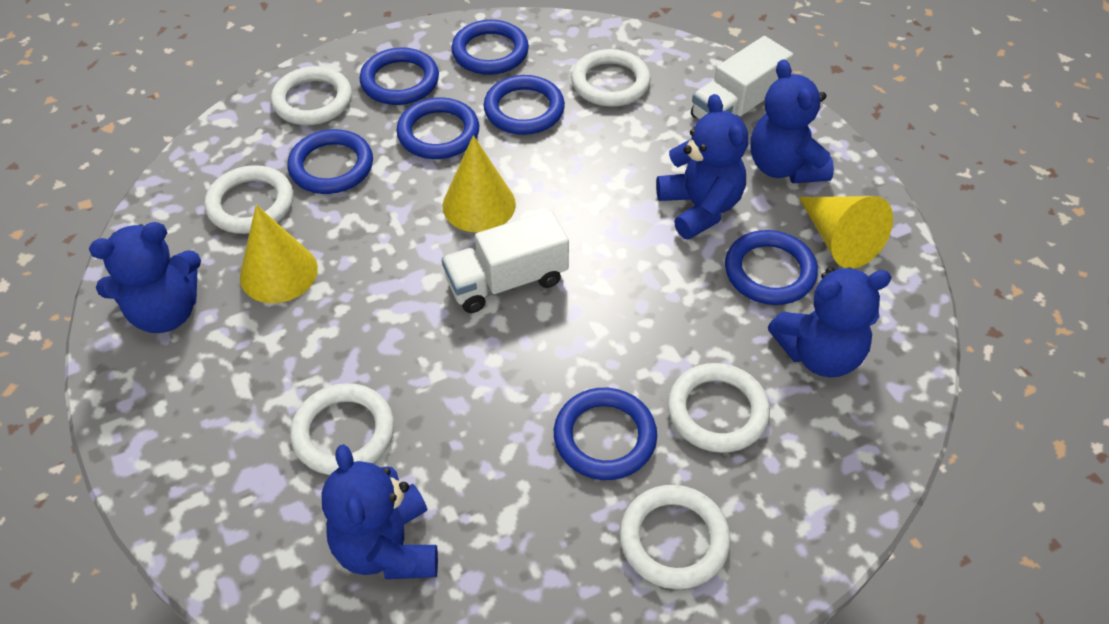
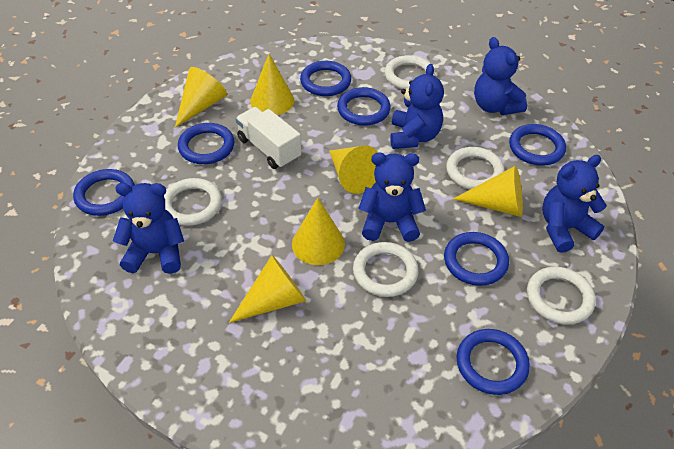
white ring: [204,165,293,234] [271,66,352,125] [290,383,394,475] [571,49,651,107] [619,485,731,589] [668,363,770,453] = 6 -> [164,178,222,226] [353,242,419,297] [384,55,435,89] [446,147,505,190] [527,267,596,325] = 5
white truck: [442,210,569,313] [691,36,793,120] = 2 -> [235,107,301,169] = 1
yellow cone: [240,205,318,303] [443,135,516,233] [799,196,893,269] = 3 -> [175,67,227,128] [229,255,306,323] [250,54,295,115] [292,198,345,265] [329,146,379,194] [453,166,523,217] = 6

